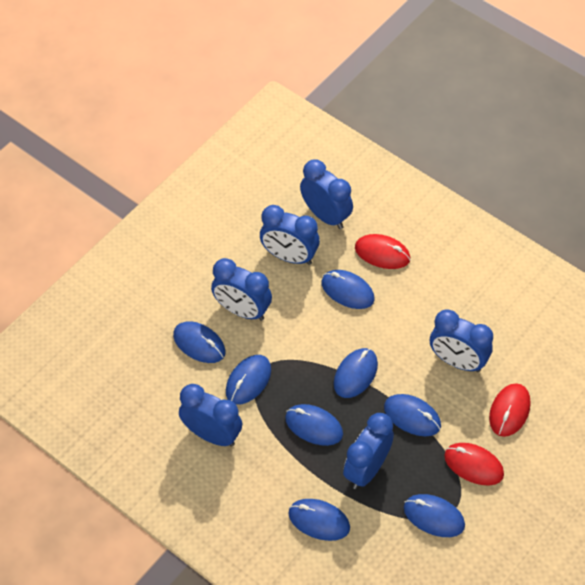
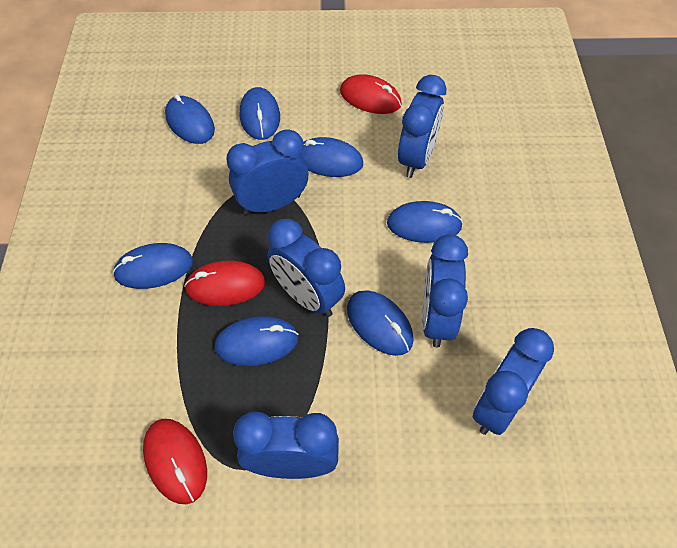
blue mouse: [173,321,226,363] [226,355,271,405] [285,404,343,446] [288,499,350,541] [321,270,375,309] [334,348,378,398] [384,394,441,436] [404,494,465,537] = 8 -> [113,243,193,289] [165,94,215,144] [214,316,298,366] [240,87,280,140] [302,137,363,177] [347,291,414,356] [387,201,463,243] = 7

